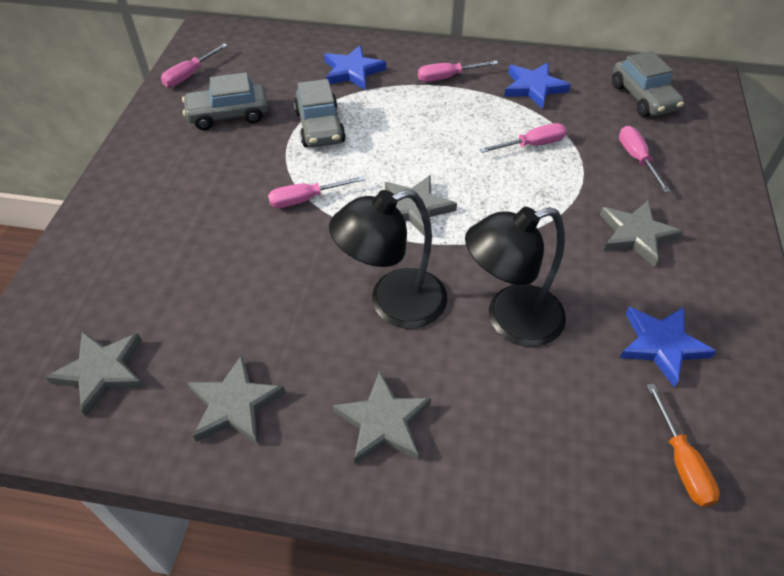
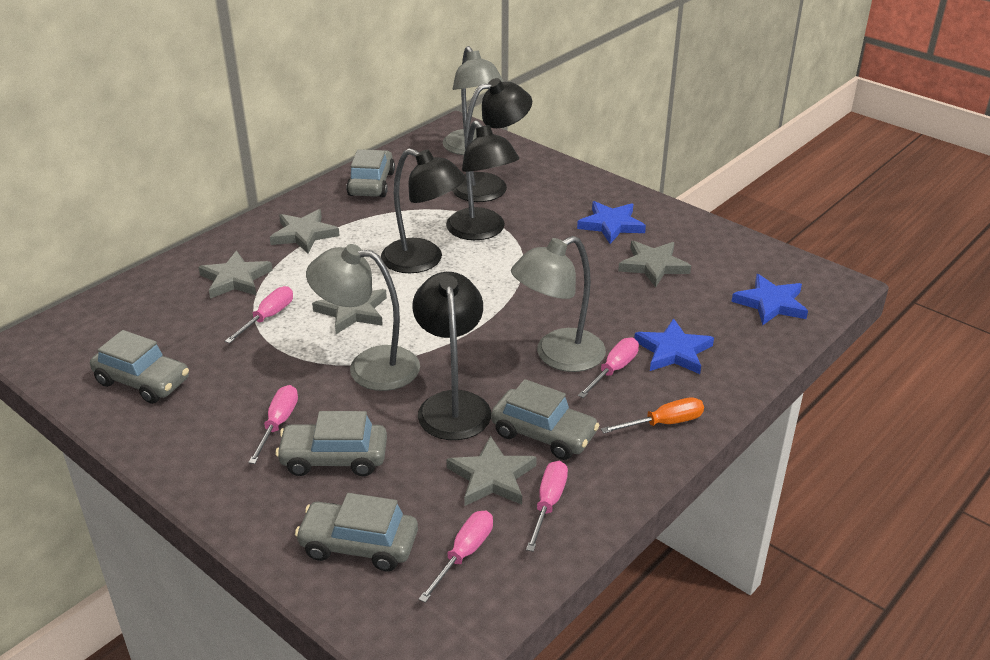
black lamp: [329,189,447,328] [465,207,566,347] = 2 -> [381,148,466,273] [412,272,491,440] [446,120,519,240] [452,78,532,202] = 4
grey car: [182,72,268,130] [294,79,346,147] [612,51,684,117] = 3 -> [90,330,189,404] [276,411,387,476] [295,493,418,571] [346,149,395,198] [491,379,600,460] = 5
grey lamp: none = 0 -> [306,244,420,391] [443,46,503,155] [511,236,606,372] = 3

